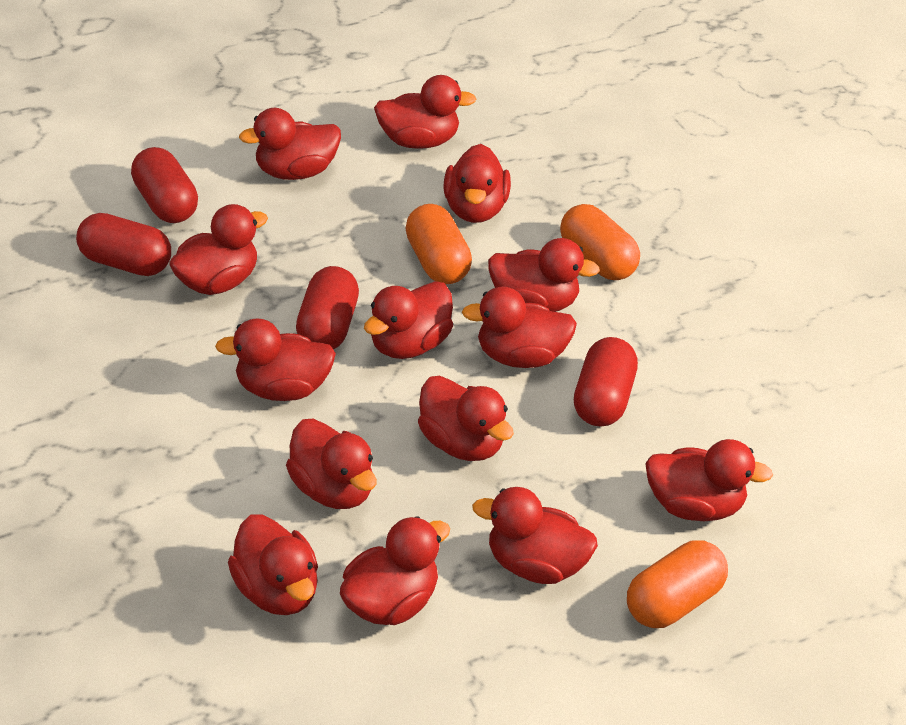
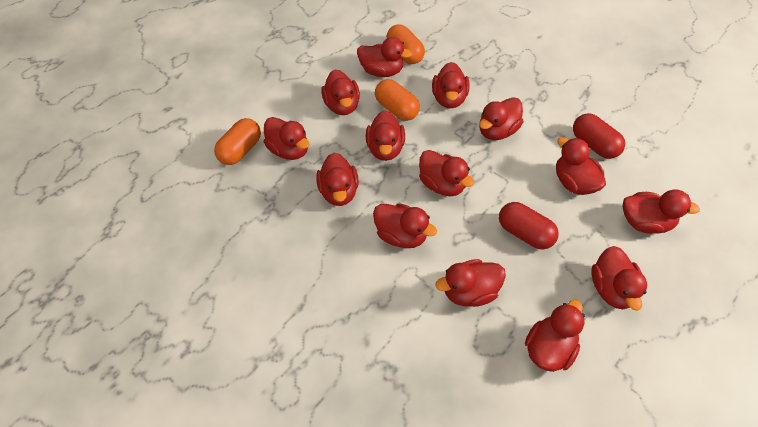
red capsule: [76,213,171,276] [131,147,198,223] [296,266,359,350] [574,337,638,426] = 4 -> [499,202,559,250] [573,113,625,159] = 2

